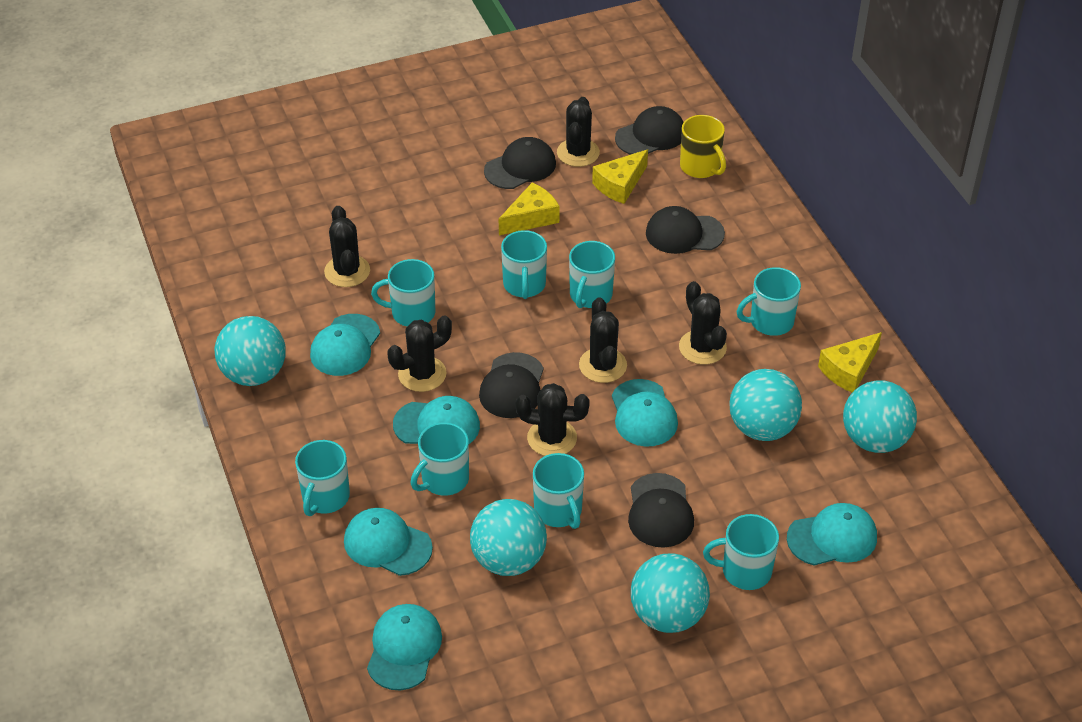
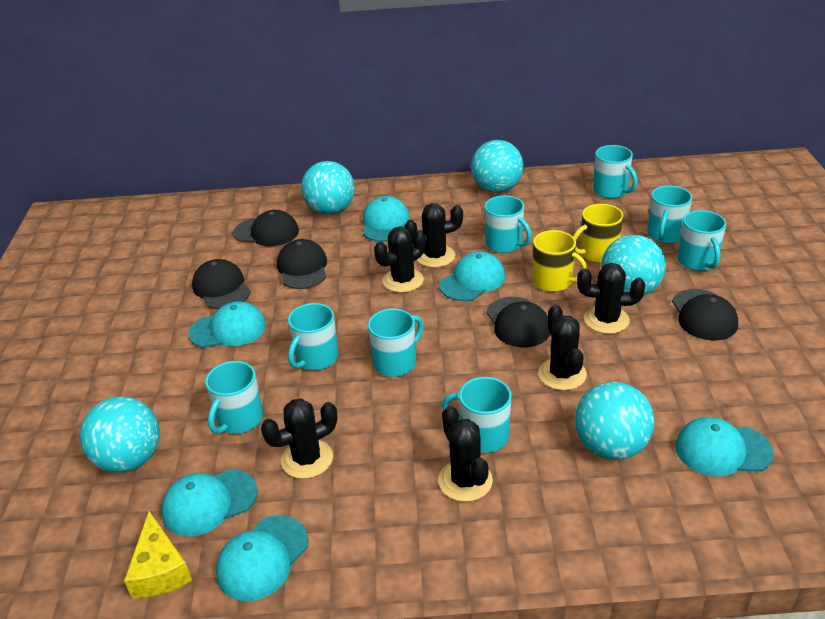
yellow cheese: [499,182,560,235] [592,149,648,204] [818,332,882,392] = 3 -> [124,511,192,598] = 1
yellow mug: [680,115,726,178] = 1 -> [533,230,588,292] [573,204,623,263] = 2

